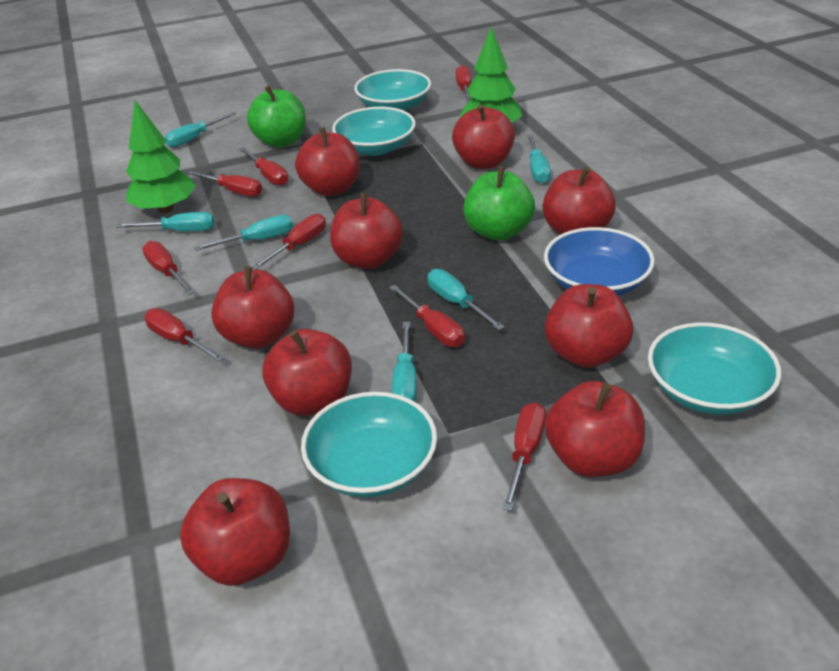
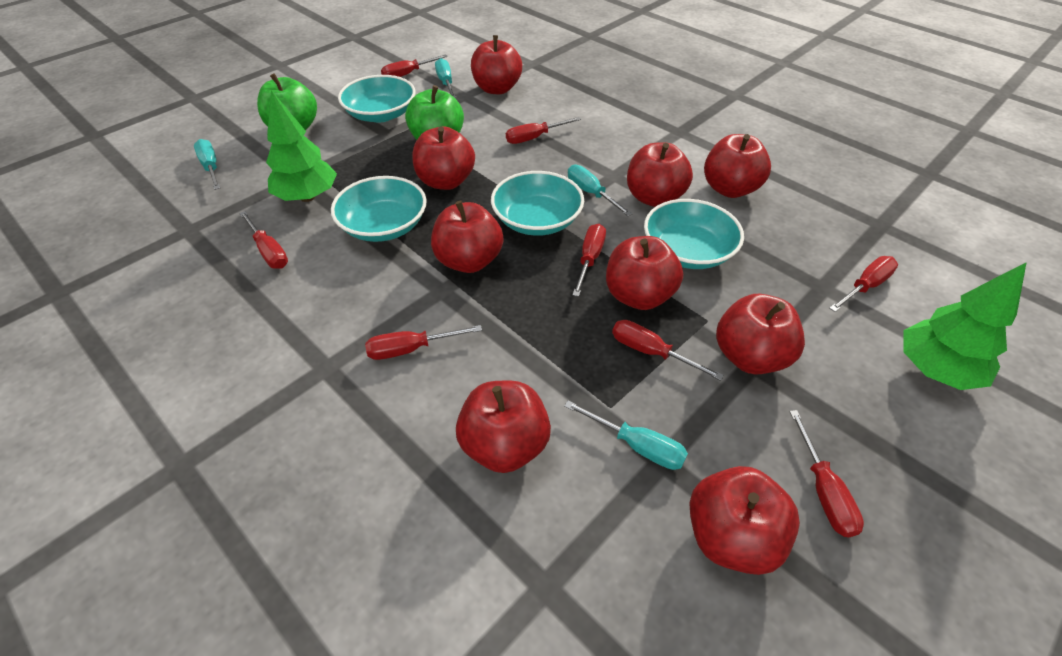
blue bowl: [544,227,655,296] = 1 -> none = 0
turquoise screwdriver: [116,212,215,231] [165,112,236,148] [194,215,293,251] [392,322,417,402] [428,269,504,330] [527,135,551,183] = 6 -> [194,139,220,190] [435,58,456,98] [564,401,688,470] [568,165,632,216] = 4

